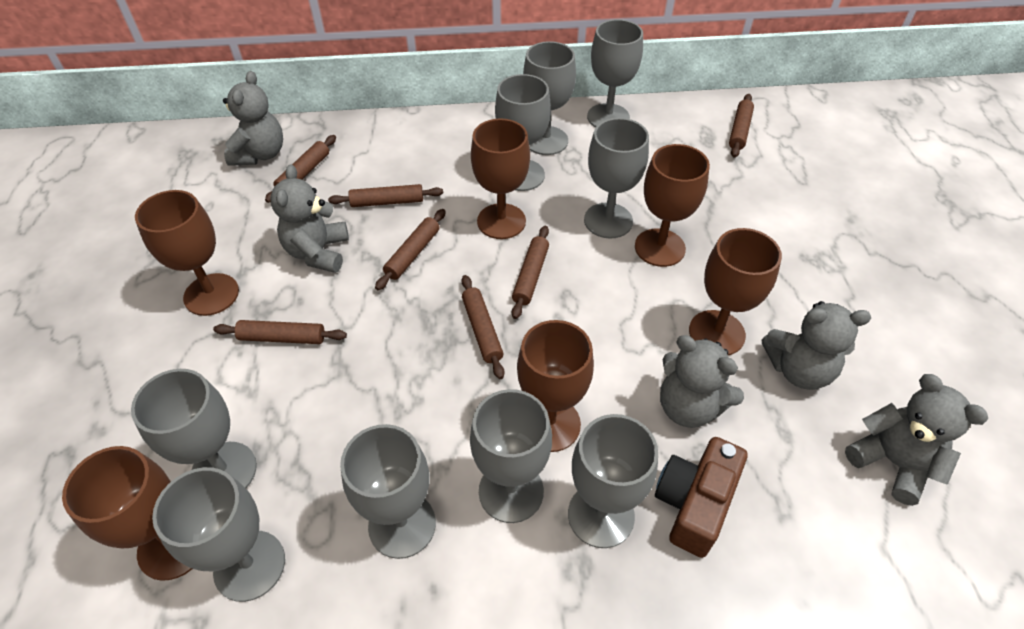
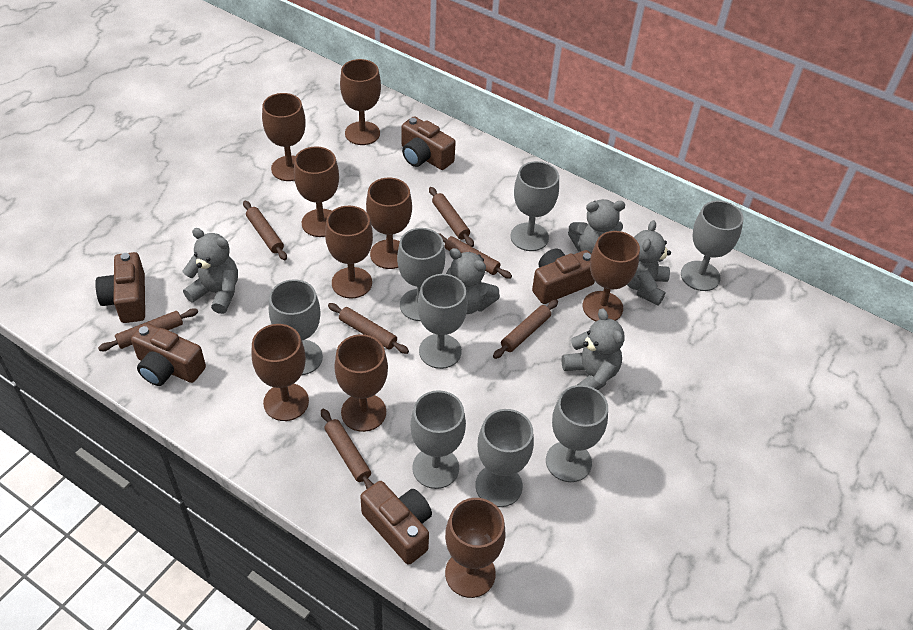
brown camera: [655,437,748,558] = 1 -> [95,252,145,323] [131,323,206,386] [360,481,432,565] [402,116,456,170] [532,249,595,304] = 5
brown goblet: [62,446,192,581] [135,190,239,316] [471,118,530,239] [517,320,594,452] [635,144,710,267] [689,228,782,355] = 6 -> [251,324,309,421] [262,93,306,181] [294,146,339,237] [325,206,373,299] [334,334,388,432] [340,59,381,145] [366,178,412,269] [445,498,505,598] [583,231,640,321] = 9
grey goblet: [131,369,257,488] [152,467,285,602] [340,424,436,559] [470,389,552,523] [495,74,551,191] [523,41,576,155] [568,414,658,548] [584,118,649,238] [587,19,643,127] = 9 -> [269,279,323,375] [397,228,445,321] [410,390,466,489] [417,274,468,369] [475,409,534,507] [510,161,559,251] [546,385,608,482] [681,200,744,291] = 8

